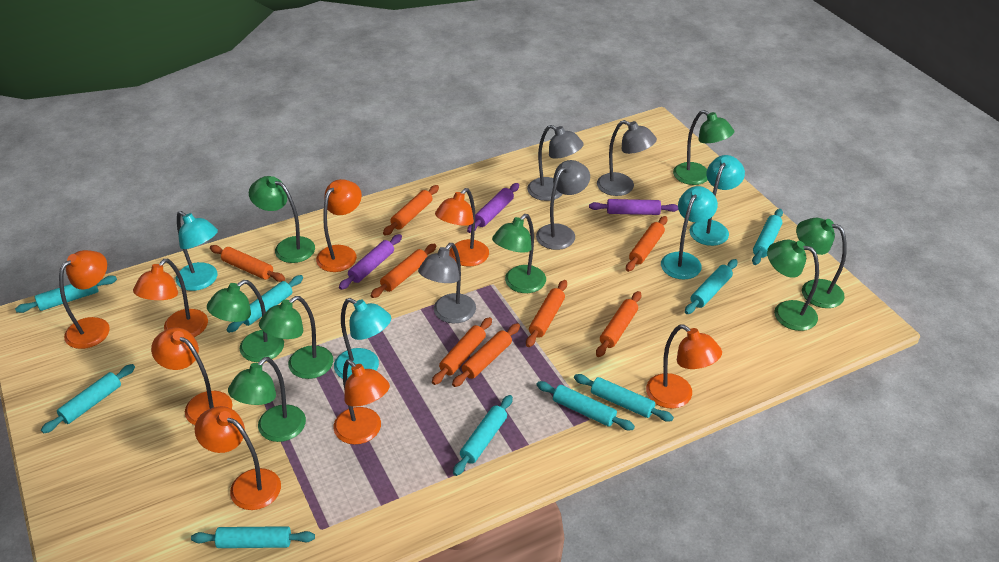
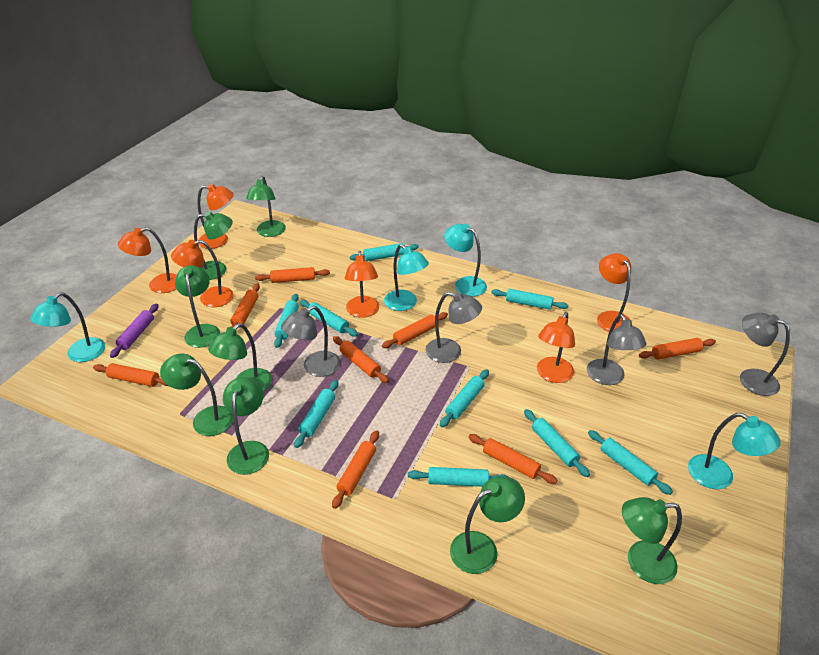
orange lamp: [59,250,110,349] [133,259,208,337] [151,327,232,425] [195,406,281,510] [316,179,362,272] [334,359,390,444] [435,188,489,267] [646,325,722,409] = 8 -> [118,227,177,293] [171,240,233,307] [197,184,234,249] [345,251,379,318] [537,312,575,383] [597,253,631,332] = 6
purple rolling pin: [339,234,402,290] [467,183,519,233] [589,199,678,215] = 3 -> [110,304,159,358] = 1

